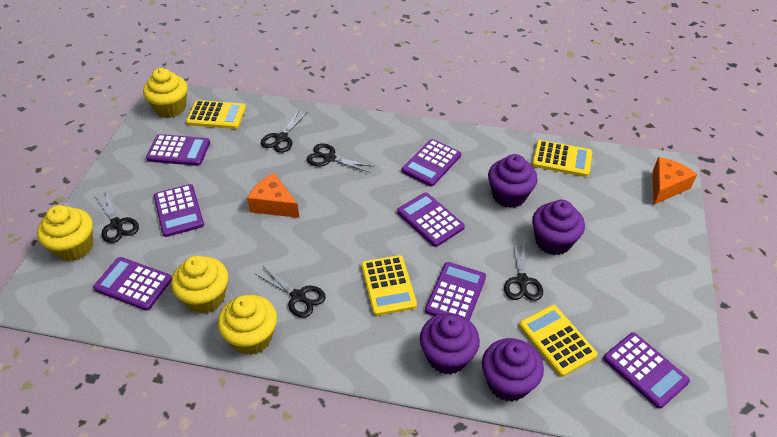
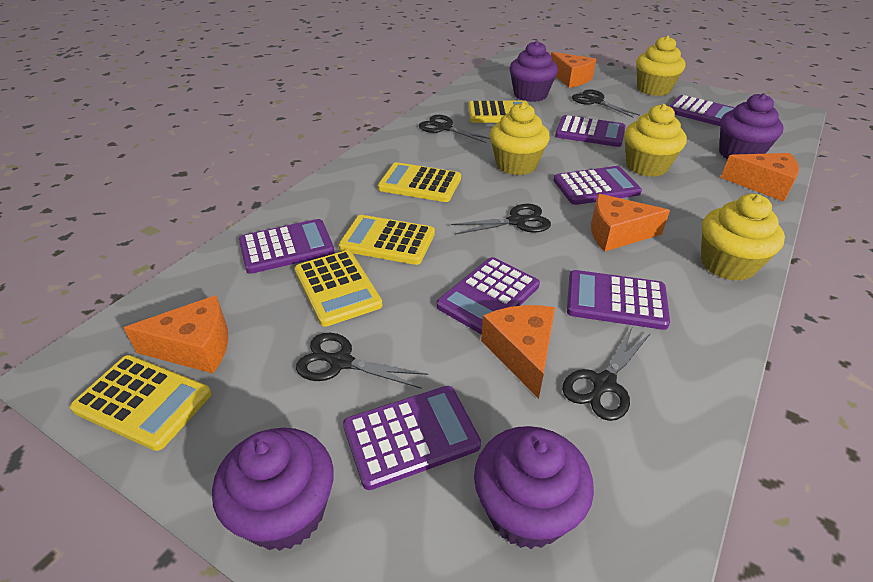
orange cheese: [247,173,299,218] [653,157,697,205] = 2 -> [124,295,228,373] [481,305,555,399] [551,52,596,88] [591,194,670,252] [721,153,799,202] = 5
yellow calculator: [186,100,246,129] [361,255,417,316] [519,305,598,377] [532,140,592,177] = 4 -> [70,355,212,451] [295,250,383,327] [338,215,435,265] [378,162,461,202] [468,101,529,123] = 5

